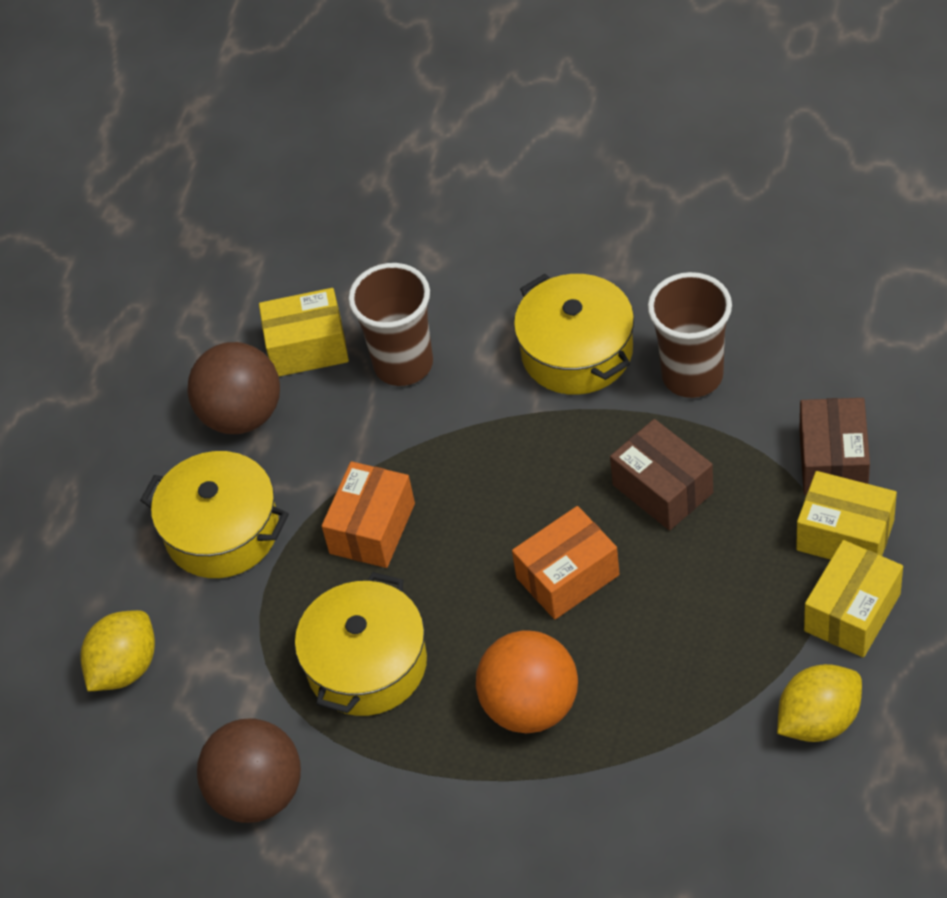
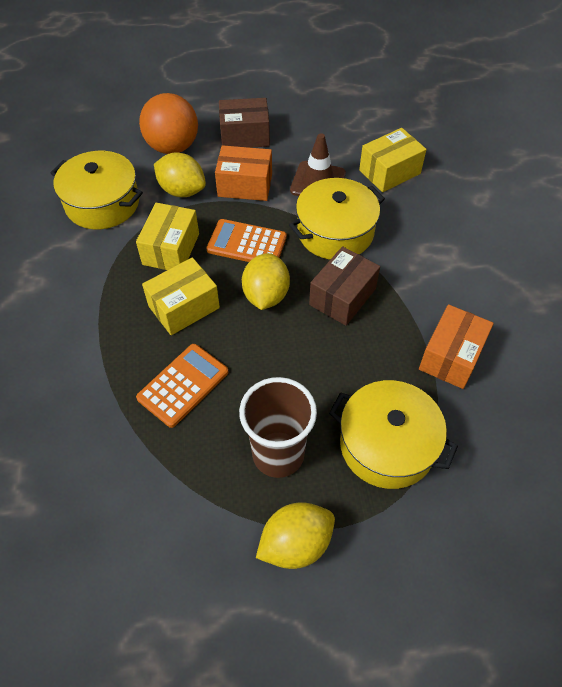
brown ball: [187,342,280,434] [197,719,301,823] = 2 -> none = 0
brown cup: [348,263,433,386] [648,272,732,398] = 2 -> [239,377,317,478] = 1
brown traffic cone: none = 0 -> [290,133,346,196] = 1
orange calculator: none = 0 -> [136,344,228,428] [207,219,287,262] = 2
yellow lemon: [80,610,155,691] [777,664,862,742] = 2 -> [154,153,206,197] [242,253,290,310] [256,502,335,569] = 3

